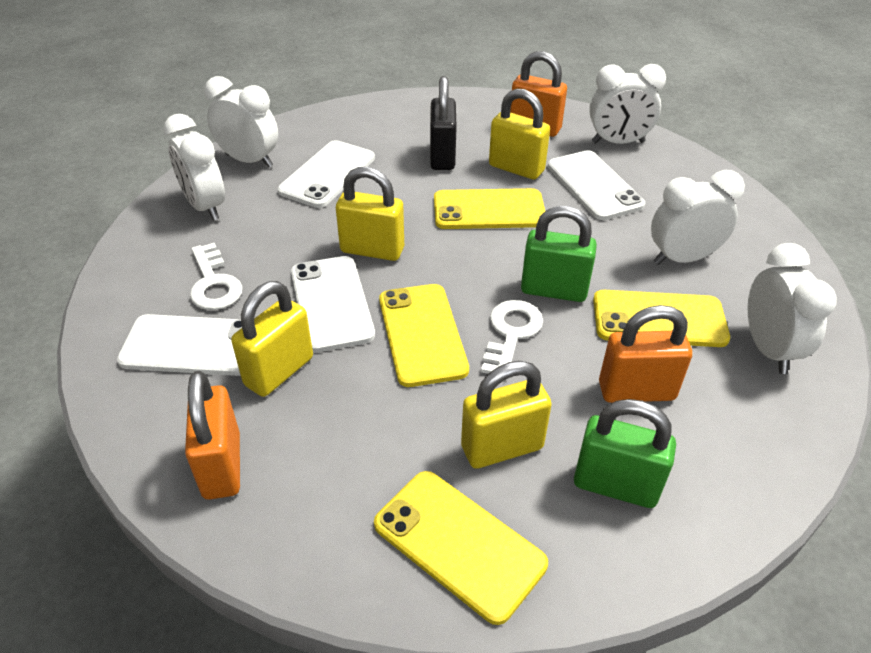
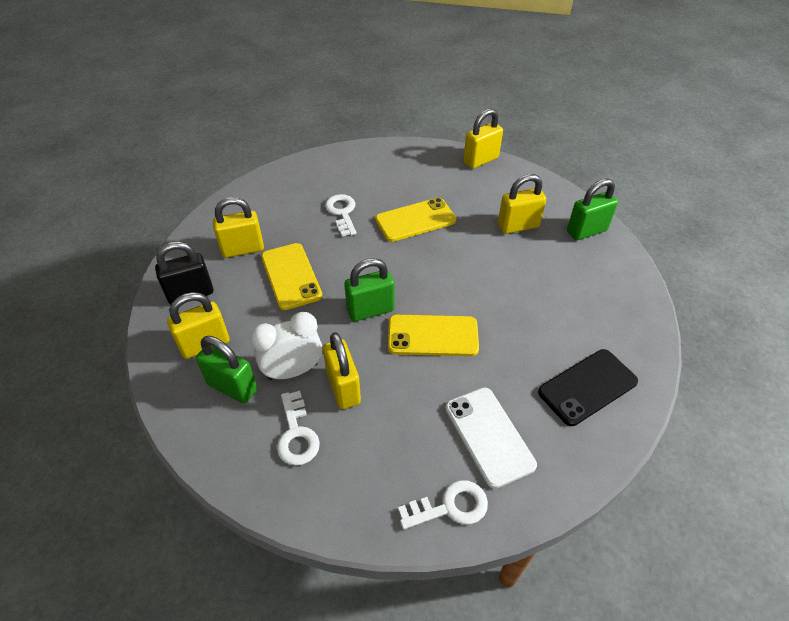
black phone: none = 0 -> [538,349,638,426] = 1
green padlock: [521,206,597,302] [574,399,676,508] = 2 -> [196,336,257,403] [344,258,394,321] [567,179,618,240] = 3
orange padlock: [185,371,240,500] [510,51,567,137] [599,305,692,403] = 3 -> none = 0
white clock: [163,114,225,221] [204,76,278,168] [589,64,666,144] [651,170,745,265] [748,243,837,374] = 5 -> [250,312,322,380] = 1
white key: [190,243,242,310] [481,300,543,374] = 2 -> [277,391,320,465] [325,194,357,236] [398,480,488,529] = 3
white phone: [117,314,242,376] [278,140,375,208] [291,256,375,352] [548,150,645,220] = 4 -> [445,388,537,489] = 1
yellow padlock: [231,281,313,397] [336,167,404,261] [461,361,552,469] [489,89,550,180] = 4 -> [167,292,229,359] [213,197,264,258] [323,332,361,409] [463,108,503,169] [498,174,546,234] = 5
yellow phone: [374,471,548,625] [379,284,469,387] [434,188,545,229] [593,290,730,347] = 4 -> [261,243,322,310] [375,198,456,242] [388,315,479,356] = 3

